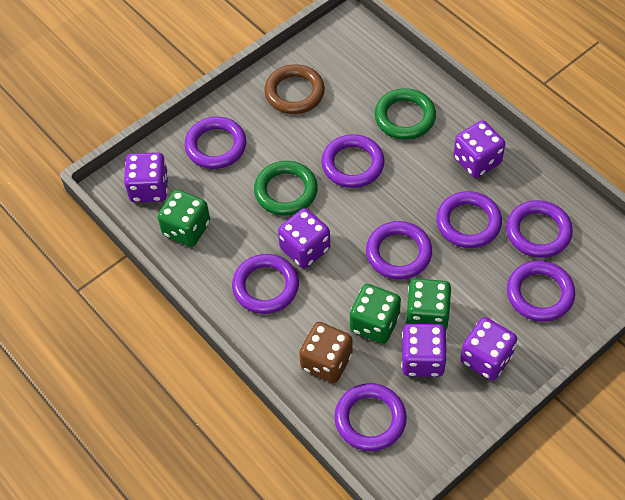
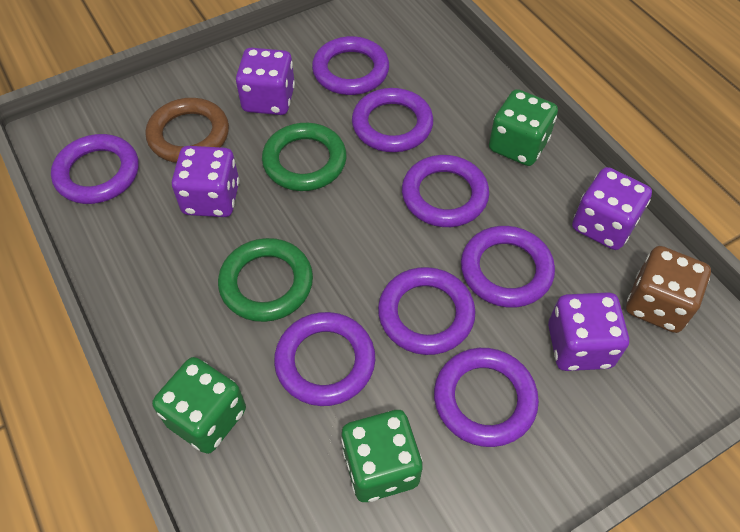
purple dice: [124,152,168,202] [278,208,330,269] [401,324,447,377] [453,120,505,178] [460,317,517,381] = 5 -> [172,146,239,217] [236,48,295,115] [548,292,629,371] [572,167,652,250] = 4

